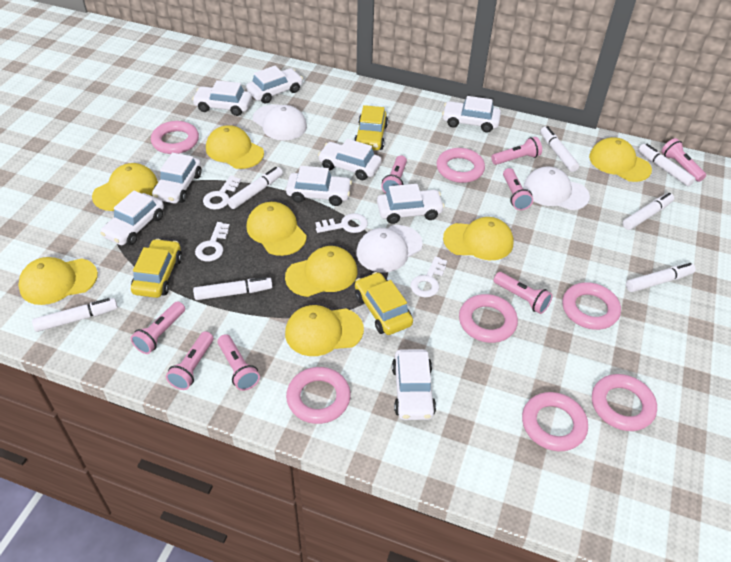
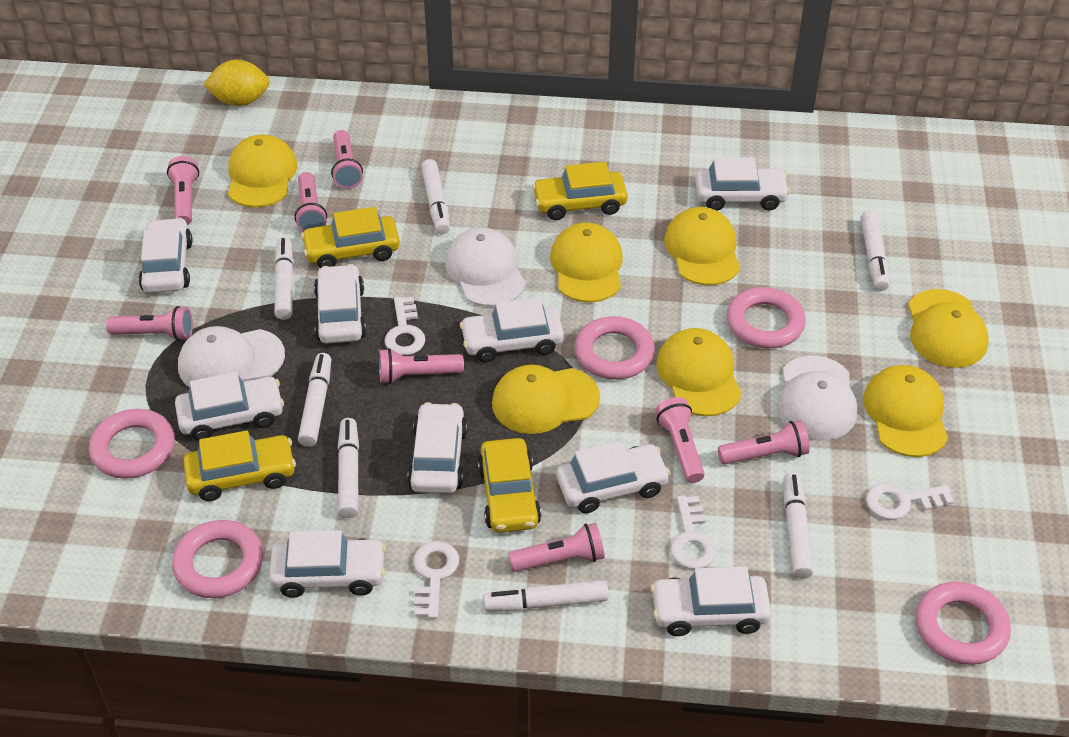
pink ring: [151,121,199,154] [286,367,351,424] [437,148,485,183] [459,294,518,343] [522,392,588,451] [562,282,621,330] [592,374,657,431] = 7 -> [89,409,175,479] [172,520,263,598] [574,316,655,380] [727,287,806,349] [916,582,1011,665] = 5
yellow cap: [18,257,98,305] [92,163,158,211] [206,125,264,169] [247,202,307,256] [285,246,357,297] [285,305,364,356] [443,217,514,260] [589,137,652,182] = 8 -> [228,134,297,208] [492,365,600,434] [550,222,623,303] [656,328,742,416] [664,207,740,285] [863,365,948,457] [908,289,989,368] = 7
yellow car: [131,239,182,298] [354,105,388,150] [355,272,413,335] = 3 -> [183,430,296,501] [301,207,400,268] [477,438,541,533] [532,162,627,220] = 4
yellow lemon: none = 0 -> [203,60,270,106] = 1

